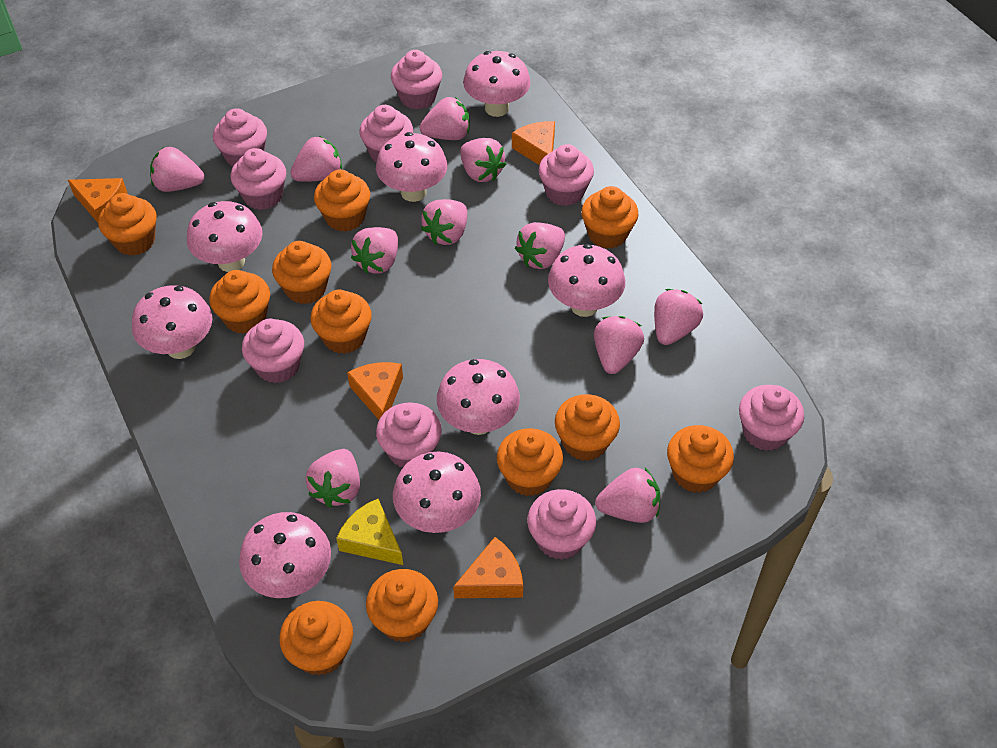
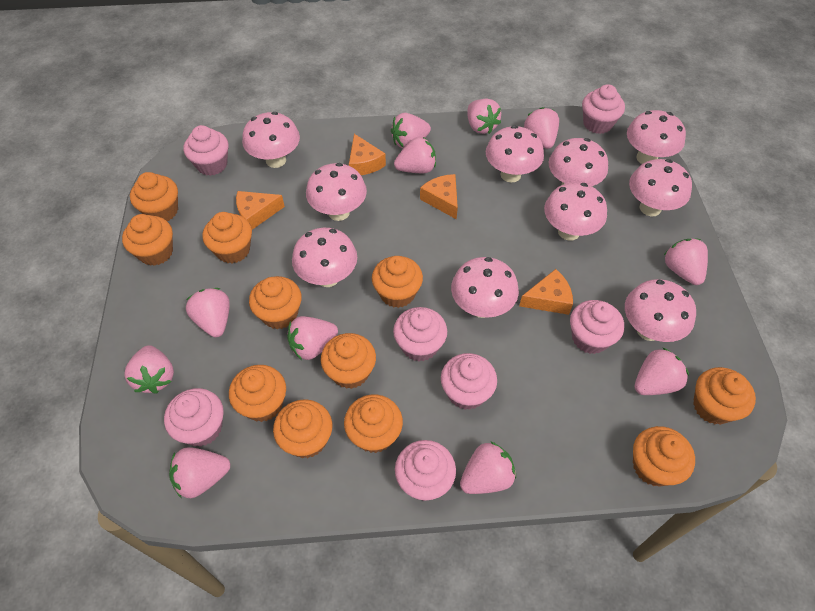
pink cupcake: [213,108,267,166] [231,148,286,210] [242,319,304,383] [360,105,413,162] [376,402,442,467] [391,50,442,110] [527,489,596,560] [539,144,594,206] [739,385,804,451] = 9 -> [164,388,224,447] [184,125,229,176] [393,307,447,362] [395,440,456,501] [441,353,497,410] [570,300,624,354] [582,84,625,134] = 7
pink mushroom: [132,286,213,359] [187,201,262,272] [239,512,331,598] [376,132,447,202] [393,452,481,533] [437,359,520,435] [463,51,531,117] [548,244,625,317] = 8 -> [242,112,300,168] [292,228,357,287] [306,163,367,221] [451,257,519,318] [486,125,544,183] [544,182,607,241] [548,138,608,186] [625,279,696,342] [627,110,686,164] [629,159,692,216] = 10
yellow cheese: [336,499,403,565] = 1 -> none = 0

